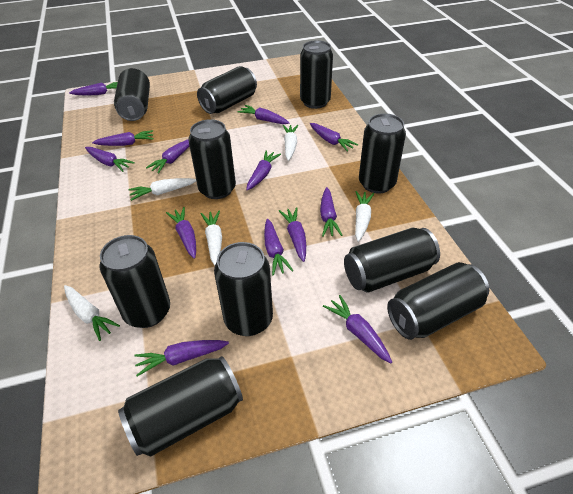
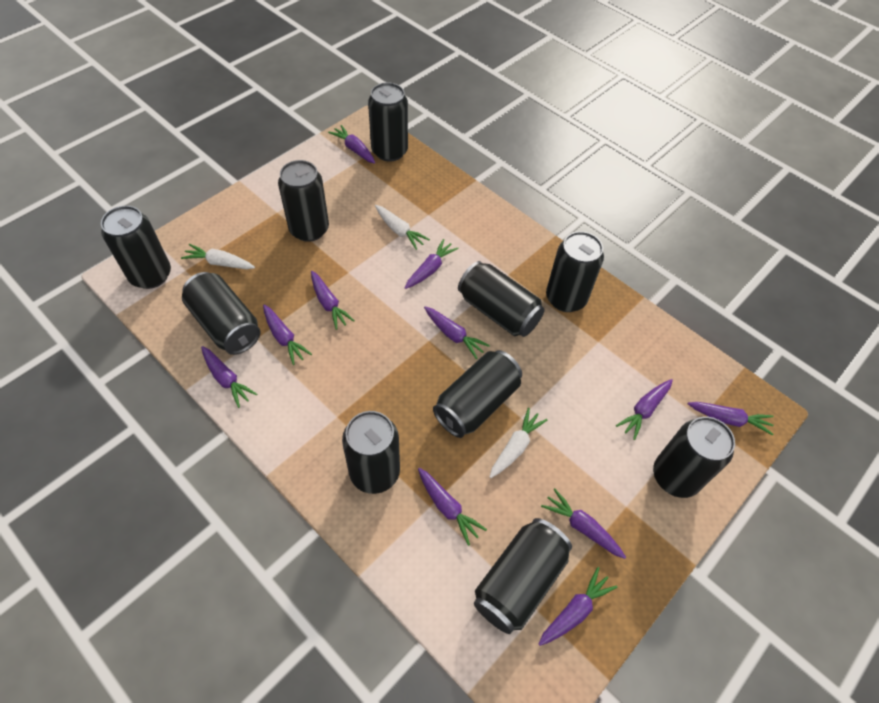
purple carrot: [69,82,118,96] [85,147,135,172] [92,130,154,146] [134,340,229,377] [146,140,190,174] [166,207,196,259] [237,105,289,124] [246,150,281,190] [264,219,293,276] [279,207,306,262] [310,123,358,152] [320,187,342,237] [323,295,392,363] = 13 -> [201,346,257,408] [263,304,312,365] [311,271,355,330] [328,125,375,164] [405,239,459,289] [418,468,487,546] [424,307,490,359] [539,567,617,646] [541,488,626,559] [616,379,673,440] [688,402,773,435] = 11
white carrot: [64,285,120,341] [128,178,196,201] [201,211,222,265] [283,125,298,161] [355,191,374,242] = 5 -> [181,244,255,269] [375,205,430,250] [490,408,548,478] = 3

